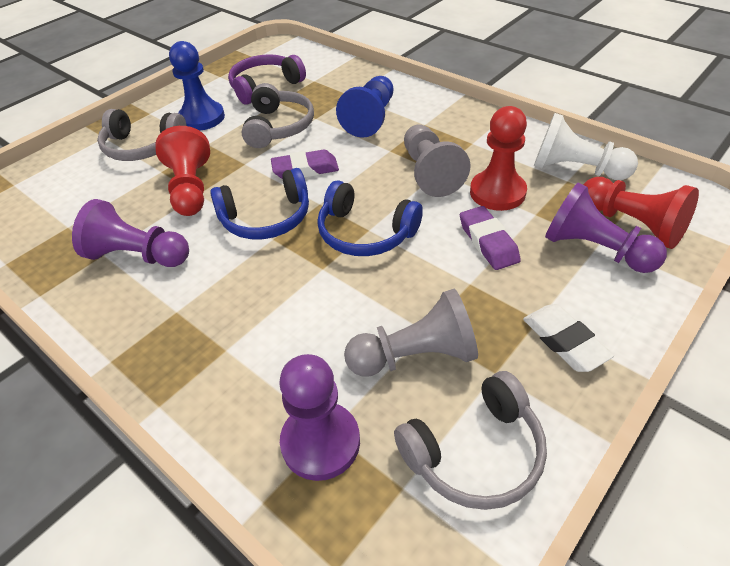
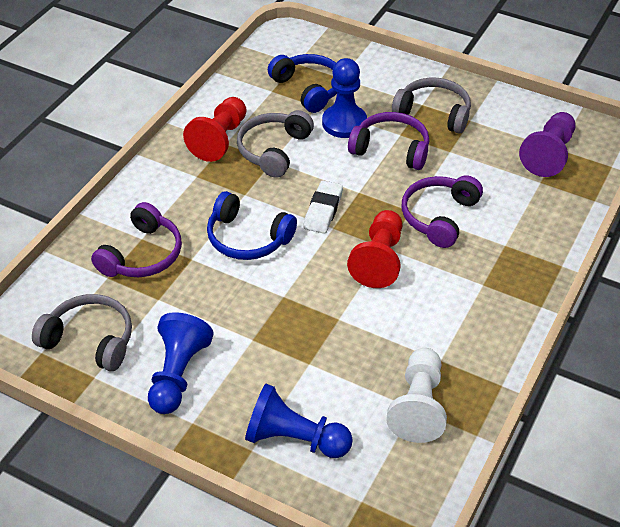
blue pawn: [169,41,225,131] [336,76,393,137] = 2 -> [148,312,214,414] [245,384,353,458] [322,58,367,138] = 3
grey pawn: [344,289,478,377] [404,124,470,197] = 2 -> none = 0
purple eraser: [271,150,339,179] [460,206,521,270] = 2 -> none = 0
purple headphones: [228,54,306,105] = 1 -> [91,202,182,277] [348,112,429,170] [402,175,483,248] = 3
purple pawn: [72,199,189,267] [279,354,360,481] [545,183,667,273] = 3 -> [519,112,575,177] = 1
red pawn: [155,126,210,216] [470,106,527,211] [583,177,699,249] = 3 -> [183,97,247,162] [347,210,403,288] = 2

